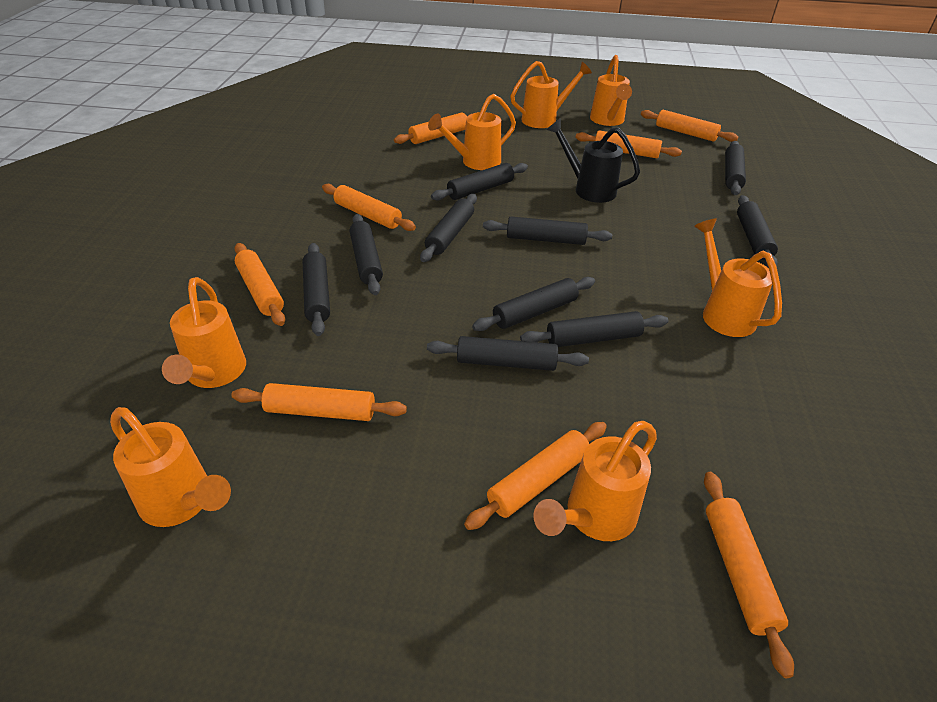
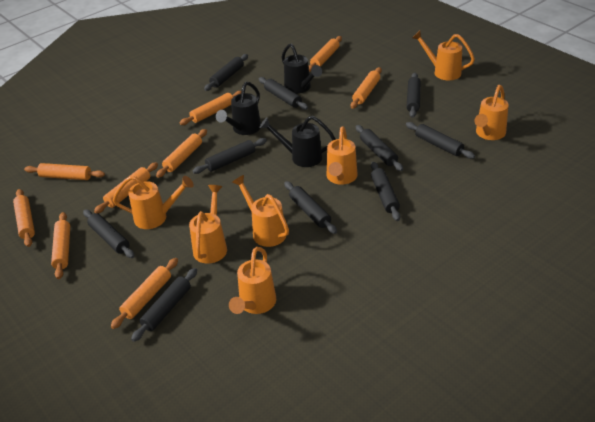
black watering can: [547,118,640,203] = 1 -> [216,82,261,135] [260,116,336,167] [282,43,322,94] = 3
orange rolling pin: [231,383,407,421] [234,243,285,326] [322,184,416,231] [394,113,467,144] [464,422,607,530] [576,130,682,158] [641,110,738,142] [704,472,794,678] = 8 -> [13,189,35,247] [24,163,105,180] [51,212,70,279] [94,162,158,213] [111,258,178,329] [156,129,207,178] [180,91,241,125] [309,36,342,72] [351,67,382,109] = 9

